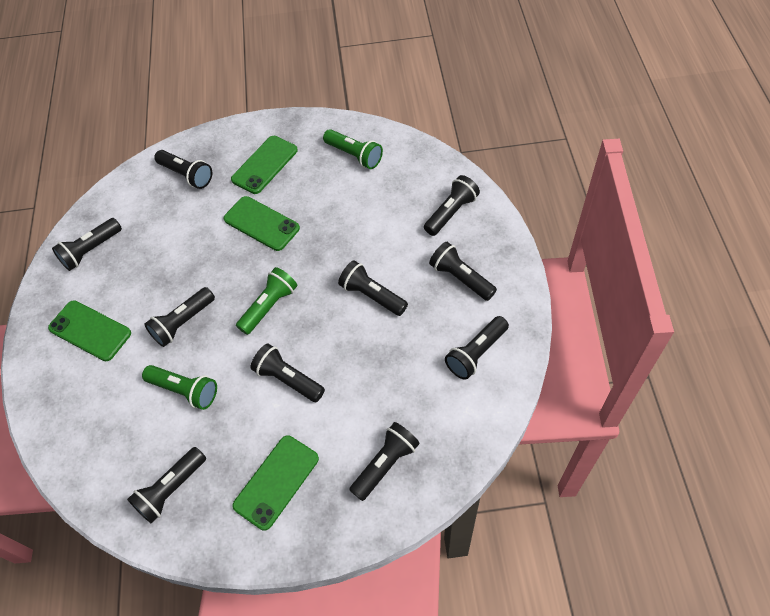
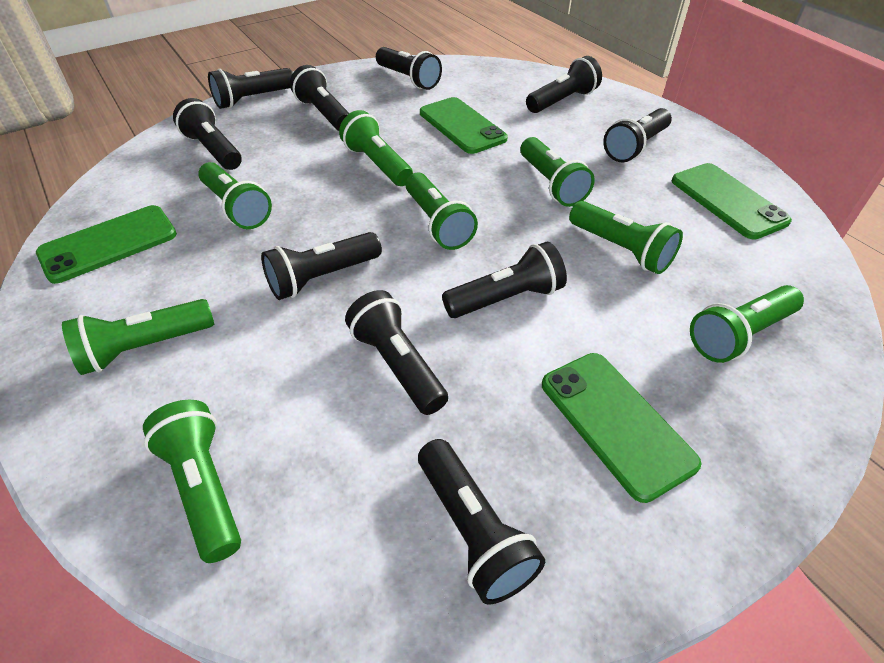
green flashlight: [142,365,217,410] [236,267,297,335] [323,129,383,169] = 3 -> [62,299,214,375] [143,400,241,563] [198,162,272,229] [339,110,413,186] [406,172,478,250] [521,137,595,207] [569,201,683,274] [690,285,804,363] = 8

